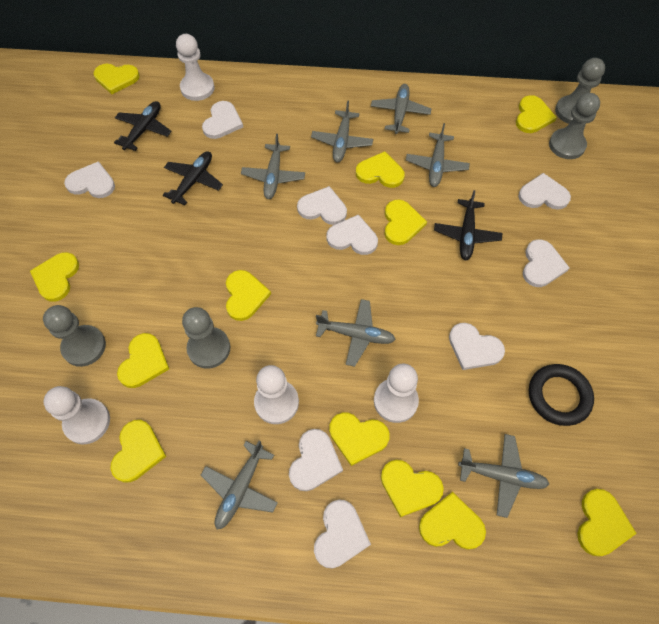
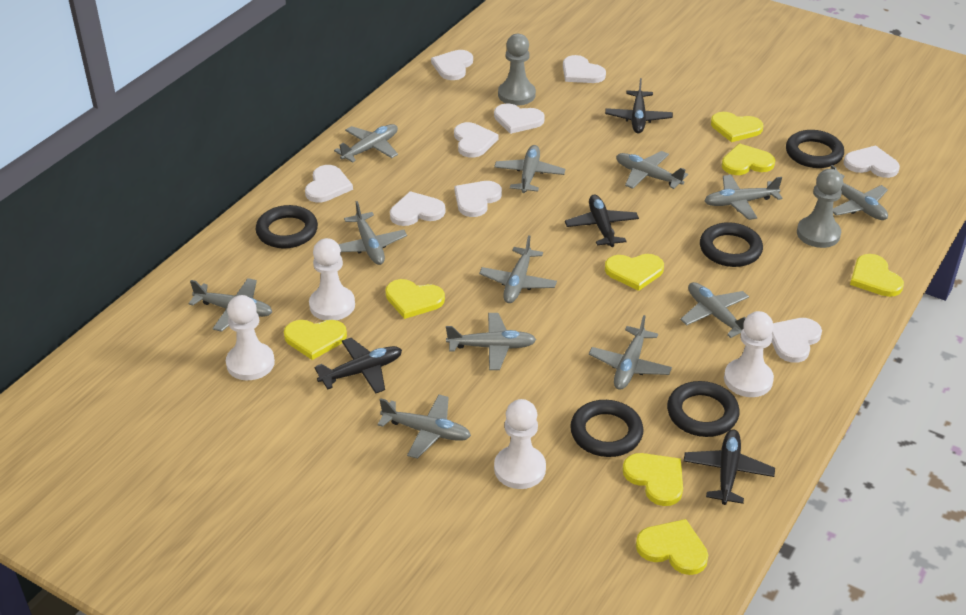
black plane: [114,101,171,151] [163,151,223,205] [434,190,502,261] = 3 -> [314,338,402,394] [565,195,639,247] [605,78,673,133] [684,429,775,505] = 4
black ring: [529,364,594,426] = 1 -> [256,205,318,248] [570,400,644,457] [667,381,740,437] [700,222,763,267] [786,130,844,168] = 5
grey pawn: [43,305,106,367] [182,307,230,369] [549,93,600,159] [555,58,605,124] = 4 -> [498,34,536,105] [797,169,843,248] = 2
grey plane: [201,440,278,530] [241,134,305,199] [311,100,373,162] [316,299,396,367] [371,84,431,134] [406,123,470,187] [458,434,549,518] = 7 -> [188,278,272,332] [334,124,398,163] [338,201,407,265] [378,394,471,459] [446,313,536,370] [479,235,557,303] [494,145,565,193] [589,315,672,390] [616,151,688,189] [680,282,749,338] [704,175,782,220] [831,165,888,220] = 12
yellow heart: [30,252,79,302] [94,64,139,94] [110,420,166,483] [117,333,169,388] [226,270,271,321] [329,412,390,466] [356,151,405,188] [381,460,444,517] [384,199,427,245] [419,492,486,550] [516,95,557,133] [577,489,637,557] = 12 -> [284,320,347,360] [385,279,445,319] [605,254,664,291] [623,453,683,506] [636,519,708,575] [711,112,763,142] [722,143,775,175] [850,254,904,297] = 8

